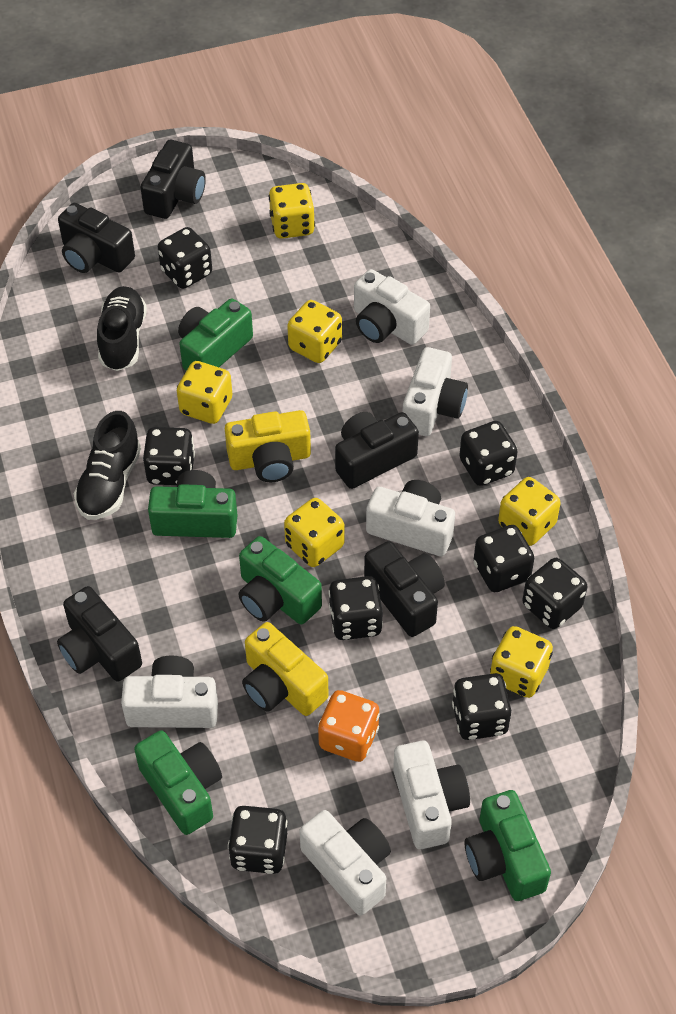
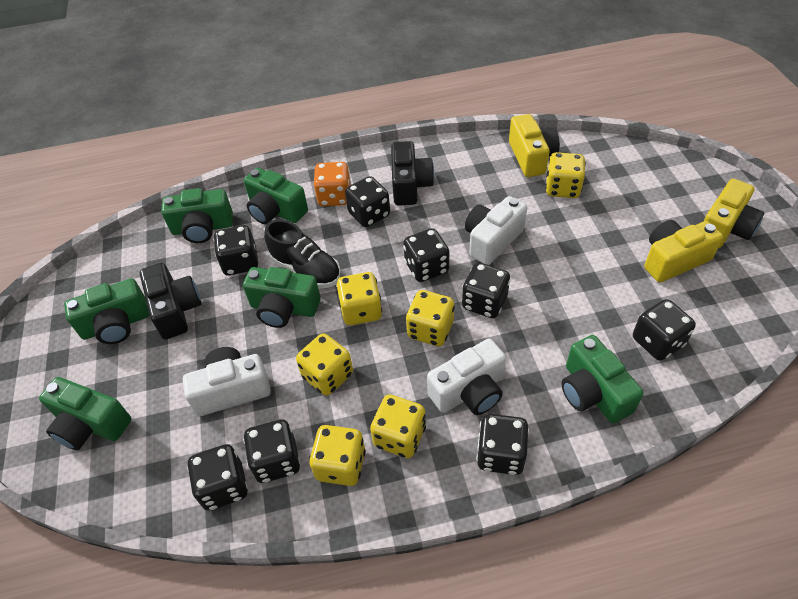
black camera: [57,586,142,682] [58,203,135,273] [141,140,206,219] [335,412,419,489] [364,541,445,637] = 5 -> [140,263,201,340] [391,141,434,206] = 2
black shoe: [74,411,141,520] [97,286,147,371] = 2 -> [264,220,340,289] = 1
green camera: [134,730,222,835] [148,470,237,538] [178,298,253,371] [239,536,322,625] [465,790,551,901] = 5 -> [39,377,131,450] [64,278,150,344] [161,188,233,243] [243,267,321,328] [244,168,308,224] [561,335,644,424] = 6
white camera: [121,655,218,728] [299,810,391,916] [354,269,430,345] [366,480,455,556] [393,741,470,849] [402,347,468,436] = 6 -> [183,347,271,416] [427,339,506,415] [465,196,527,265] = 3
yellow camera: [225,410,311,482] [242,622,329,716] = 2 -> [509,114,560,177] [644,220,723,282] [703,179,765,248] = 3

